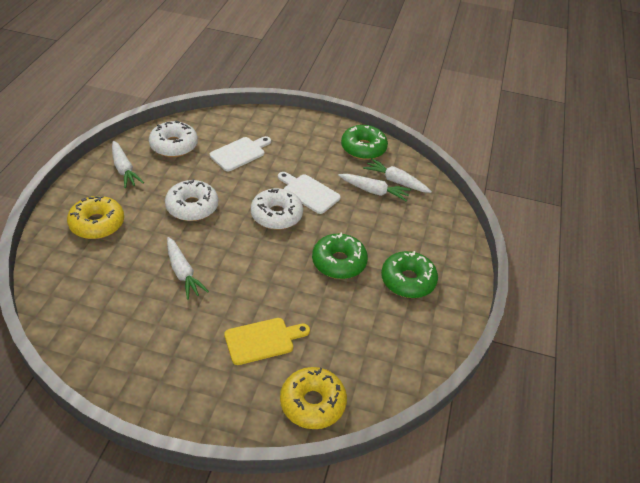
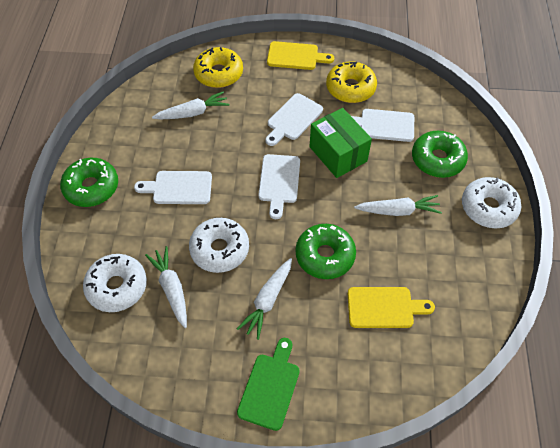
green box: none = 0 -> [310,108,372,178] = 1
green cutting board: none = 0 -> [237,338,300,431] = 1
white cutting board: [210,136,271,171] [278,172,341,214] = 2 -> [134,171,212,204] [258,154,300,219] [266,93,323,146] [351,109,414,142] = 4
yellow cutting board: [224,318,310,365] = 1 -> [267,41,334,70] [348,287,435,328] = 2

